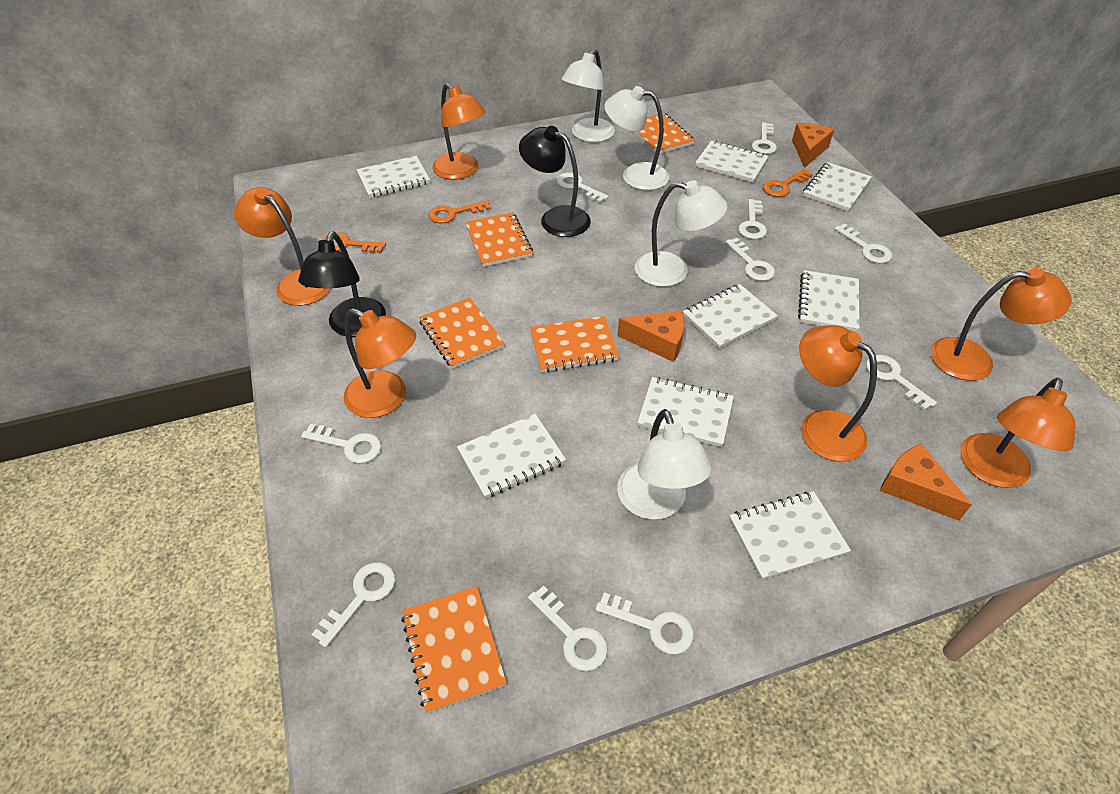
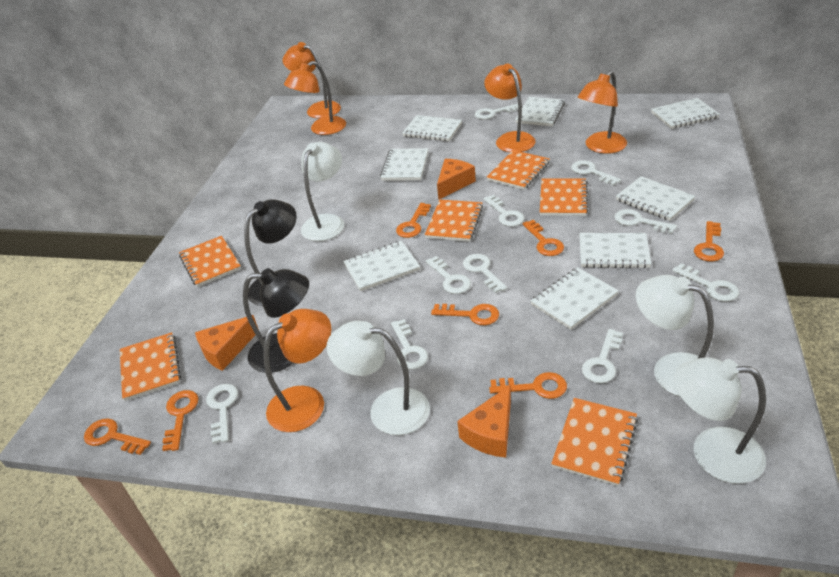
orange key: [322,232,386,253] [428,200,491,223] [763,169,813,197] = 3 -> [84,418,151,455] [162,390,198,451] [396,203,431,238] [431,304,499,325] [489,372,567,399] [523,220,564,256] [694,221,724,261] = 7
orange lamp: [234,187,331,306] [344,308,416,418] [432,83,486,180] [799,325,877,462] [930,268,1072,381] [960,378,1075,488] = 6 -> [263,309,331,432] [282,42,341,118] [284,61,346,135] [484,64,536,152] [578,71,627,154] = 5
orange notebook: [401,586,507,714] [419,297,505,369] [465,212,533,267] [530,316,619,372] [633,113,695,154] = 5 -> [120,332,181,401] [179,236,241,287] [425,200,483,242] [487,150,550,190] [540,179,588,216] [551,398,638,486] = 6

